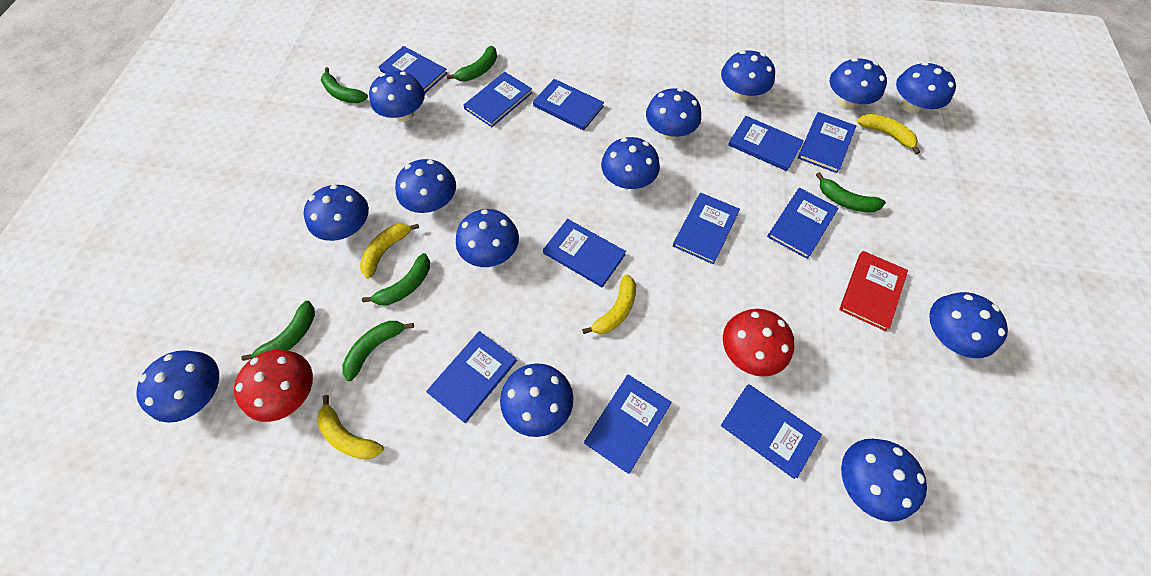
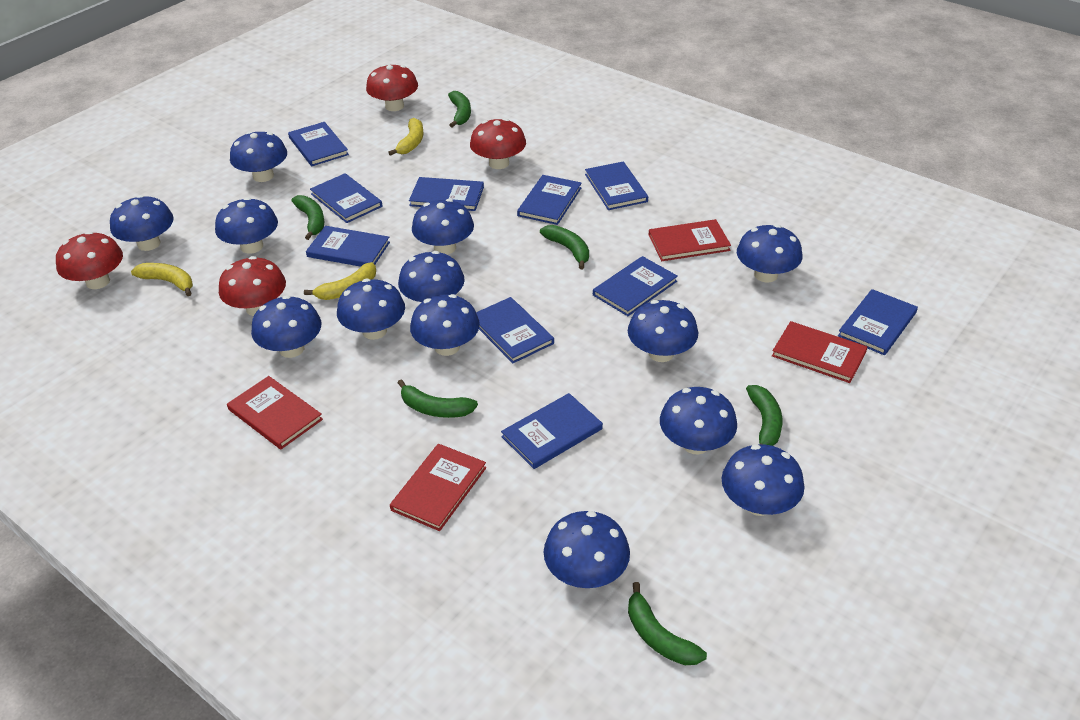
blue book: [379,46,448,93] [426,331,517,424] [464,72,532,127] [533,79,604,131] [543,219,626,287] [584,375,672,474] [673,193,740,264] [721,384,822,479] [728,116,804,171] [767,188,839,259] [798,112,856,173] = 11 -> [288,122,349,166] [306,226,390,267] [310,173,383,223] [409,177,484,211] [476,297,554,363] [501,393,603,469] [517,175,582,225] [585,162,648,210] [593,256,678,316] [838,289,918,355] = 10
red book: [839,251,908,331] = 1 -> [227,376,323,449] [390,444,486,531] [649,219,731,261] [772,321,867,383] = 4
red mushroom: [234,350,313,422] [723,309,795,377] = 2 -> [56,231,123,289] [219,256,286,316] [366,64,418,111] [470,118,526,169] = 4
yellow banana: [317,395,384,460] [360,223,419,279] [582,274,636,334] [857,114,920,154] = 4 -> [131,263,193,296] [304,262,376,300] [388,118,424,156] = 3

